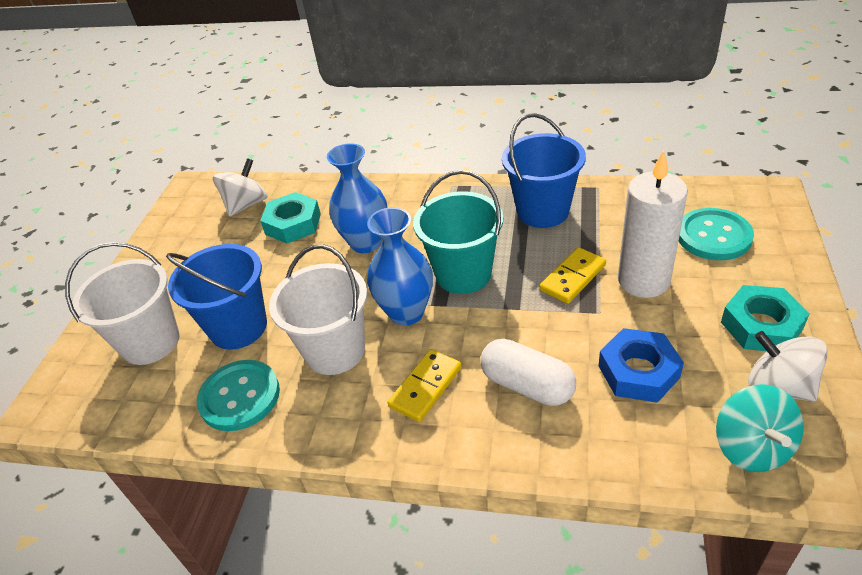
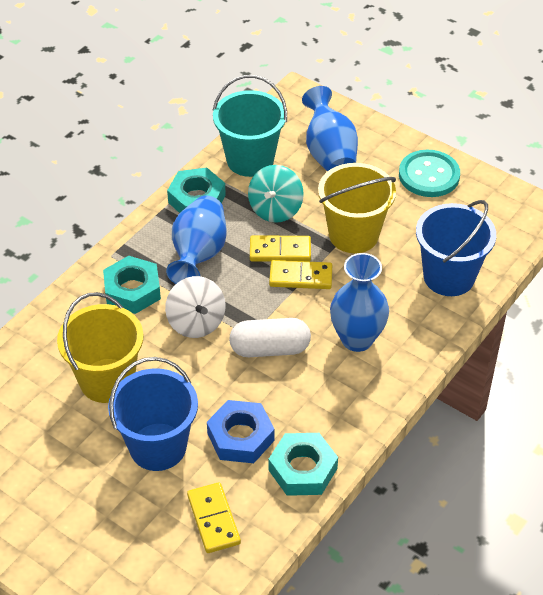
blue vase: [327,143,387,253] [367,207,433,326] = 2 -> [166,196,227,284] [302,86,358,172] [330,253,389,352] = 3
turquoise button: [197,360,280,431] [679,208,754,261] = 2 -> [399,150,460,197] = 1
turquoise nut: [260,192,321,243] [721,285,809,351] = 2 -> [103,256,161,314] [167,168,226,213] [268,433,338,496] = 3
white bucket: [65,242,180,365] [269,244,367,375] = 2 -> none = 0
white candle: [618,150,688,298] = 1 -> none = 0
white spinning top: [213,158,268,217] [748,331,828,402] = 2 -> [165,276,226,338] = 1
yellow bucket: none = 0 -> [57,292,144,403] [318,163,396,253] = 2
yellow domino: [388,349,462,422] [540,247,606,304] = 2 -> [187,482,241,553] [250,235,311,262] [269,260,332,289] = 3

